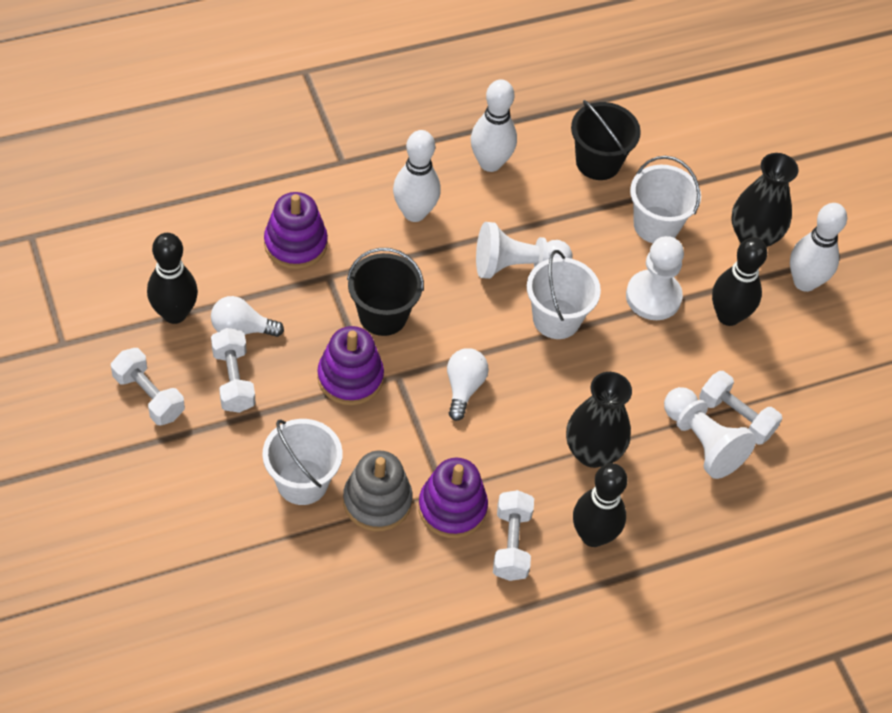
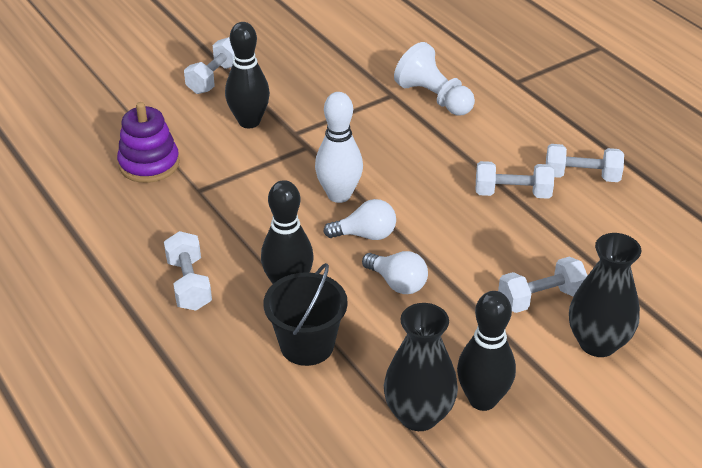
black bucket: [347,248,424,336] [571,100,641,180] = 2 -> [264,263,348,366] = 1
grey stacking toy: [343,451,413,531] = 1 -> none = 0
purple stacking toy: [264,192,328,269] [317,326,384,405] [418,458,488,538] = 3 -> [117,102,180,183] = 1
white bowling pin: [393,130,441,222] [471,79,517,172] [790,203,847,292] = 3 -> [315,92,363,203] = 1
white bucket: [262,419,343,505] [527,250,601,339] [630,156,701,243] = 3 -> none = 0
white dumbbell: [111,348,185,425] [211,328,256,413] [493,490,534,581] [699,371,782,444] = 4 -> [164,231,212,311] [184,37,234,94] [476,161,554,199] [498,257,588,313] [546,144,624,182] = 5
white pawn: [476,222,572,279] [626,236,684,320] [664,387,756,479] = 3 -> [394,42,475,116] = 1

